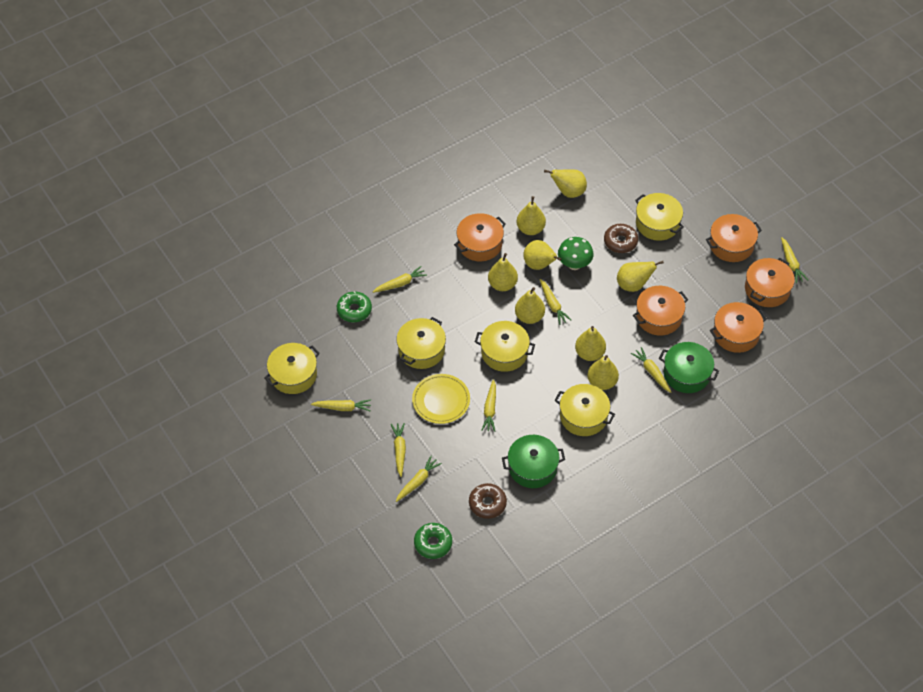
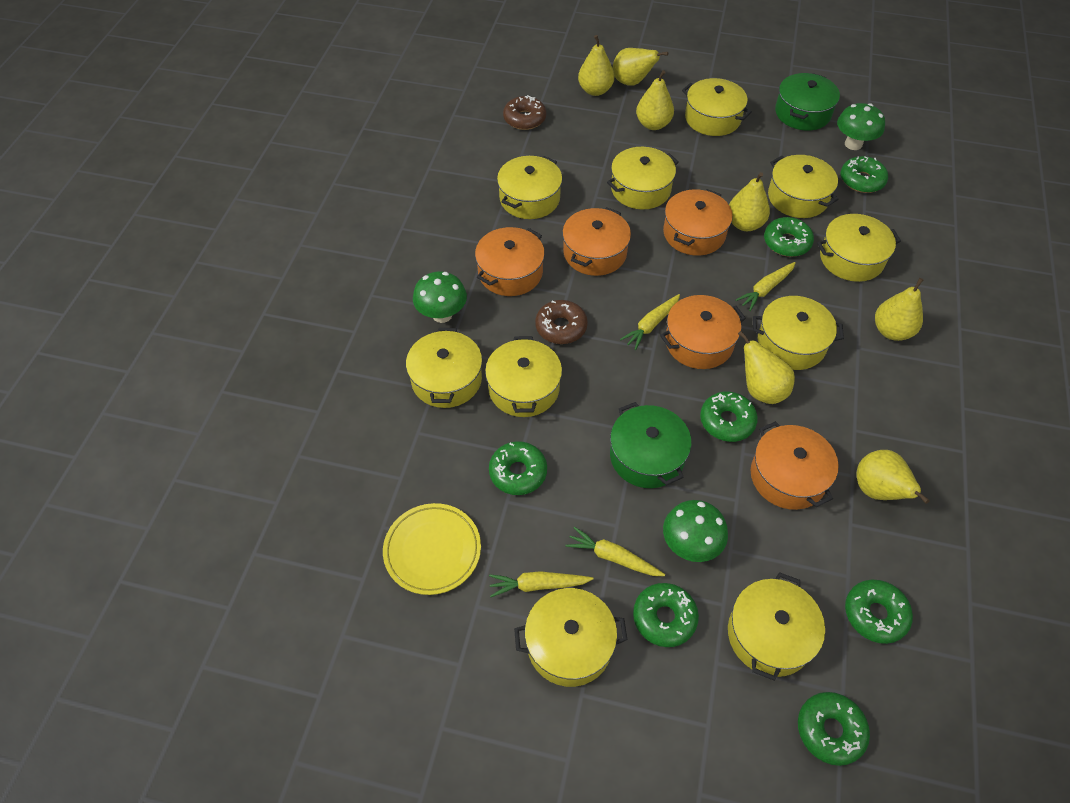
green donut: [337,291,372,322] [414,523,452,559] = 2 -> [489,441,547,495] [633,583,699,647] [700,391,758,442] [764,217,814,257] [798,692,870,766] [841,156,888,193] [845,580,913,644] = 7
green mushroom: [558,237,594,270] = 1 -> [413,271,467,323] [663,500,728,562] [837,103,885,150] = 3
yellow carrot: [311,400,371,411] [373,266,427,293] [391,423,406,477] [396,456,442,502] [481,379,496,432] [540,279,571,325] [631,347,672,393] [781,237,808,283] = 8 -> [489,571,594,597] [566,527,665,576] [620,294,680,350] [735,262,796,311] = 4
yellow pear: [488,253,518,291] [515,287,545,324] [517,196,546,235] [523,240,562,270] [544,169,587,198] [575,326,606,361] [587,355,619,390] [617,261,664,292] = 8 -> [578,35,614,96] [613,48,668,86] [636,70,674,130] [729,172,770,231] [738,331,795,404] [857,450,930,504] [875,278,923,341] = 7
yellow pot: [264,343,320,394] [396,317,446,369] [475,321,535,372] [555,384,615,436] [635,193,684,241] = 5 -> [406,328,482,408] [485,336,562,417] [497,156,562,219] [514,588,628,687] [607,147,679,210] [682,78,752,136] [728,572,825,681] [753,296,844,370] [768,155,839,218] [817,214,901,282] = 10

